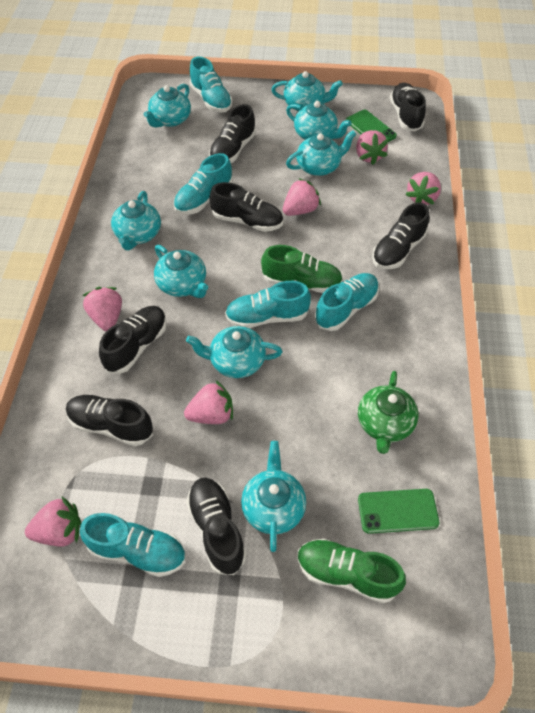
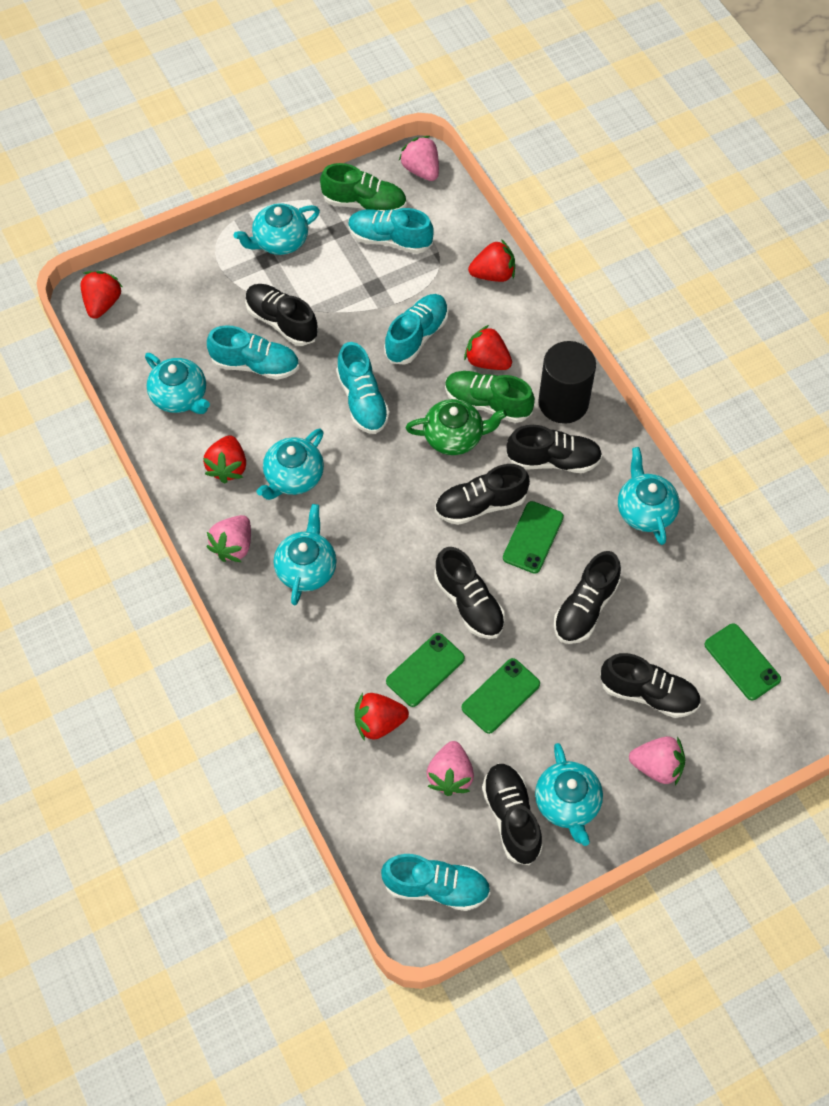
black cylinder: none = 0 -> [538,341,596,424] = 1
green phone: [346,110,397,142] [358,489,439,534] = 2 -> [386,633,465,707] [462,658,540,734] [503,501,564,574] [705,623,781,700] = 4
pink strawberry: [25,497,81,547] [82,287,122,331] [184,380,233,424] [283,178,321,216] [356,130,388,165] [405,172,441,205] = 6 -> [207,515,251,562] [399,136,439,181] [426,741,474,796] [629,736,685,785] = 4
red strawberry: none = 0 -> [81,271,122,319] [203,435,246,484] [355,693,409,741] [464,325,512,370] [468,239,515,282] = 5
turquoise teapot: [111,191,161,251] [143,84,191,128] [154,245,208,298] [186,326,282,378] [241,441,306,552] [271,71,343,112] [286,101,352,140] [286,130,356,176] = 8 -> [145,353,210,414] [234,203,320,255] [257,428,324,500] [274,504,337,605] [535,743,603,846] [618,447,680,545] = 6

